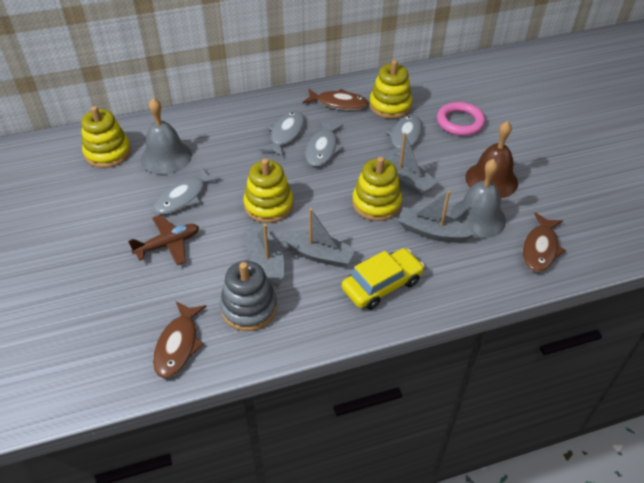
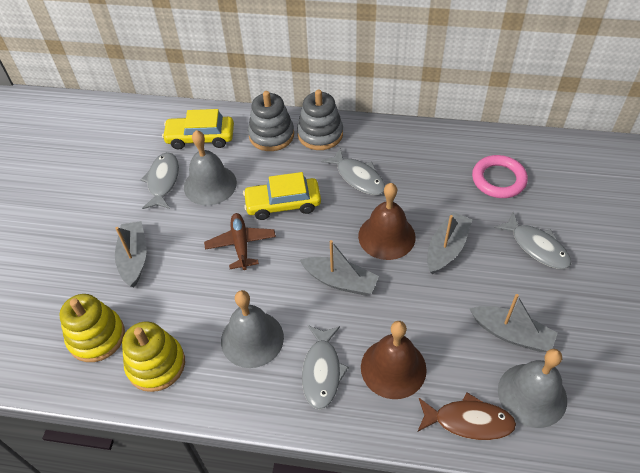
brown bell: [465,121,518,198] = 1 -> [358,183,415,260] [361,321,427,399] = 2
brown fish: [153,301,207,378] [303,89,369,110] [523,213,566,272] = 3 -> [417,392,516,440] = 1
grey bell: [141,98,192,175] [450,159,506,238] = 2 -> [184,130,237,206] [221,290,284,368] [498,349,567,428] = 3
grey stacking toy: [220,261,277,331] = 1 -> [248,91,294,151] [297,90,343,150] = 2
yellow car: [342,248,424,310] = 1 -> [162,109,234,149] [243,172,321,220] = 2
yellow stacking toy: [81,106,131,168] [243,158,293,223] [352,157,402,221] [369,60,412,119] = 4 -> [59,294,125,362] [122,321,185,392] = 2

